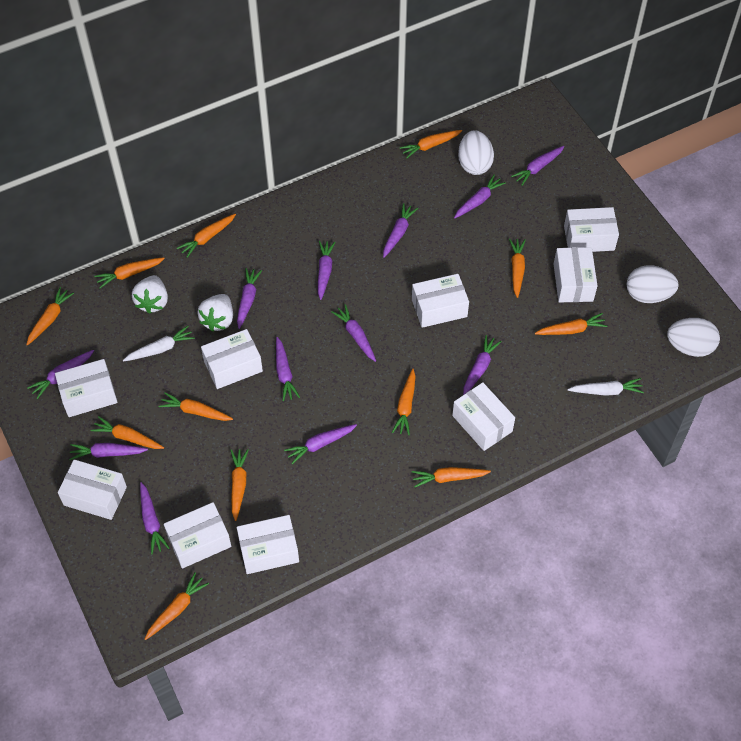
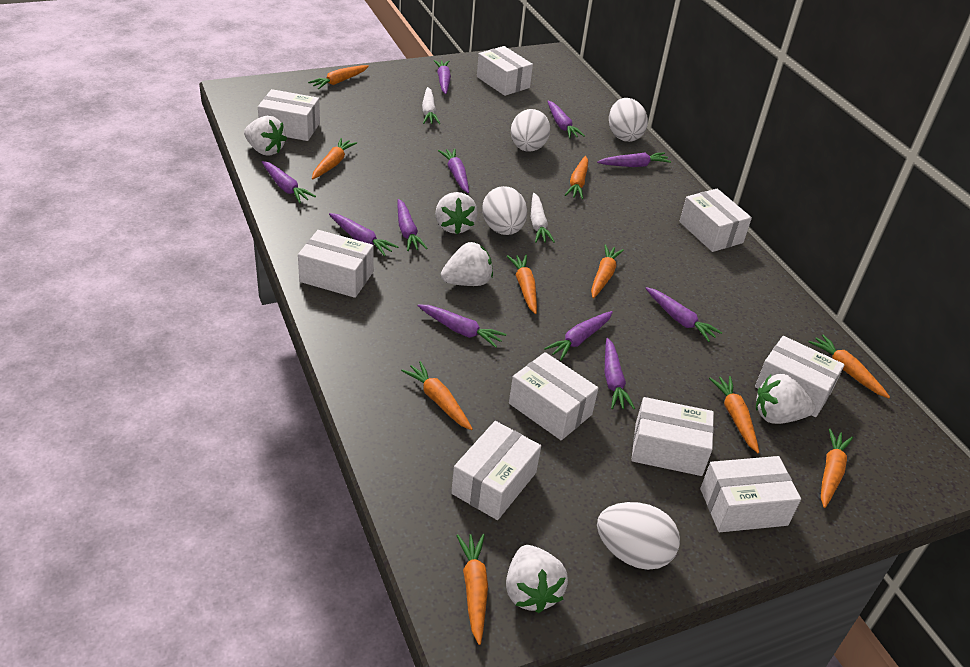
orange carrot: [26,287,74,346] [90,416,164,449] [94,257,165,288] [145,572,209,640] [158,392,233,421] [177,214,236,258] [230,449,249,521] [392,369,416,435] [400,130,462,159] [412,467,491,488] [509,239,526,298] [535,313,608,335] = 12 -> [308,65,369,89] [312,138,357,179] [401,361,473,430] [456,534,488,645] [507,255,537,314] [565,156,588,199] [591,244,624,299] [709,376,759,453] [809,334,890,398] [821,429,853,508] = 10
purple carrot: [27,350,94,399] [69,443,148,460] [140,482,170,554] [237,268,262,329] [276,337,300,401] [284,424,357,464] [318,241,335,300] [331,304,376,362] [383,203,418,258] [454,175,506,218] [463,335,502,395] [511,146,564,186] = 12 -> [262,161,316,203] [329,213,399,256] [397,199,427,251] [418,304,506,348] [434,60,451,94] [438,148,469,193] [544,311,613,361] [547,101,585,138] [597,152,671,167] [605,338,635,409] [645,287,722,342] = 11
white egg: [458,130,494,175] [627,265,679,303] [667,318,720,357] = 3 -> [482,186,527,235] [511,109,551,152] [597,502,680,570] [609,98,648,142] = 4
white strawberry: [132,275,168,314] [197,294,233,332] = 2 -> [244,116,287,156] [435,192,478,234] [441,242,493,286] [506,545,568,613] [756,374,816,424] = 5

